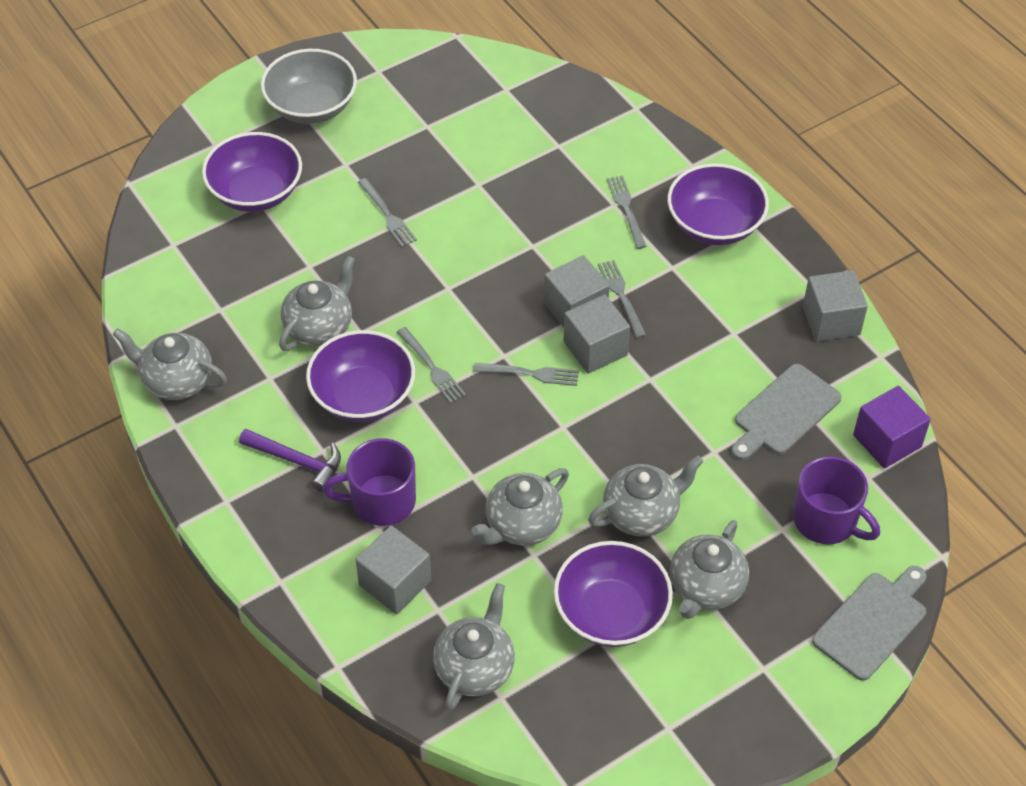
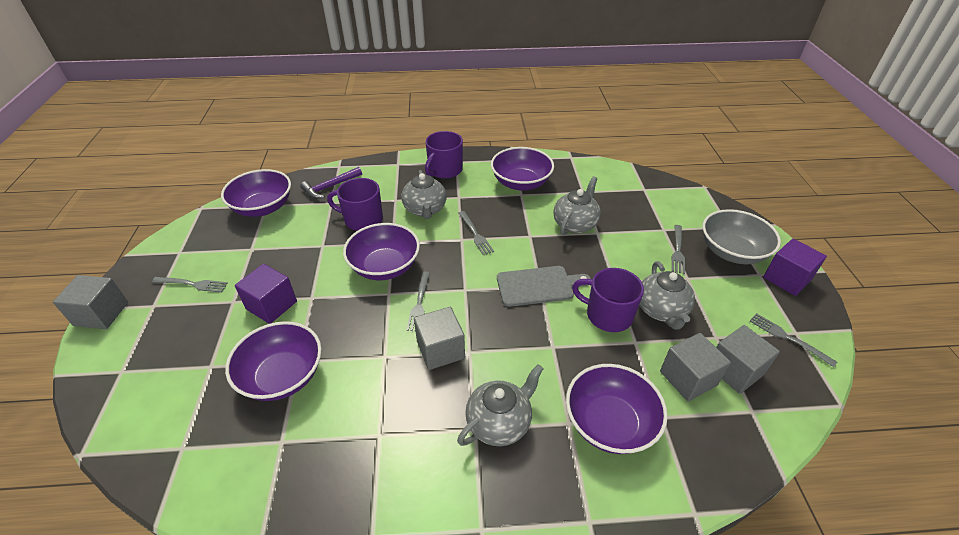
grey cutting board: [731,364,841,460] [812,566,926,681] = 2 -> [497,266,591,307] = 1
grey teapot: [113,328,227,400] [279,255,355,351] [433,583,515,710] [471,468,569,546] [588,455,703,537] [670,520,749,619] = 6 -> [401,170,447,219] [457,364,543,446] [553,176,601,235] [639,261,695,330] = 4
purple bowl: [202,132,302,212] [306,330,415,422] [554,541,673,647] [668,163,769,245] = 4 -> [221,169,291,217] [225,321,322,401] [343,223,420,280] [491,147,554,191] [566,364,668,454] = 5
purple cube: [853,386,931,468] = 1 -> [235,264,297,324] [763,239,827,296] = 2
purple mug: [323,438,416,526] [793,456,880,544] = 2 -> [327,178,383,231] [425,131,463,179] [572,268,644,332] = 3

